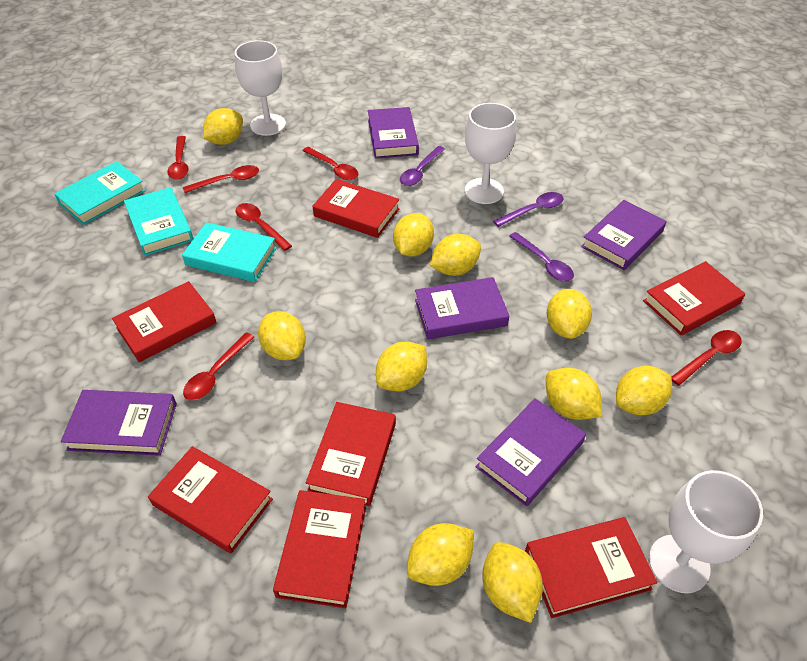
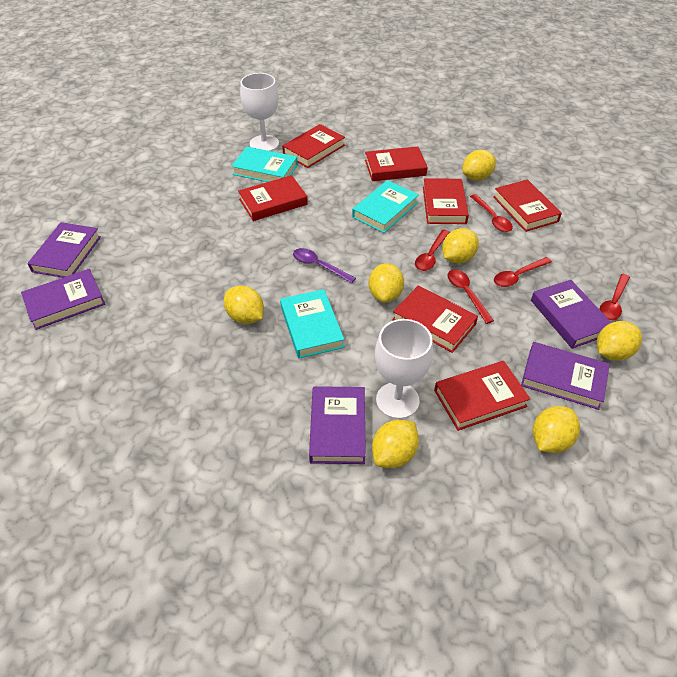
purple spoon: [400,146,445,186] [493,192,564,227] [509,232,574,281] = 3 -> [293,248,356,283] = 1
red spoon: [167,136,189,180] [183,165,259,193] [183,332,254,400] [236,203,292,251] [303,147,359,180] [671,330,741,386] = 6 -> [415,229,450,271] [448,269,494,324] [470,194,513,232] [494,257,552,287] [599,274,630,320] = 5
white goblet: [235,40,286,136] [465,103,516,204] [649,470,763,593] = 3 -> [240,73,279,151] [375,319,433,419] = 2
yellow lemon: [203,108,243,145] [258,311,306,360] [376,342,427,391] [393,213,434,257] [407,523,474,586] [430,234,481,276] [482,542,543,623] [546,368,602,420] [547,289,592,339] [616,366,672,415] = 10 -> [224,285,264,324] [369,263,404,303] [372,420,419,468] [442,228,479,264] [462,150,496,181] [533,406,580,453] [597,321,642,361] = 7

